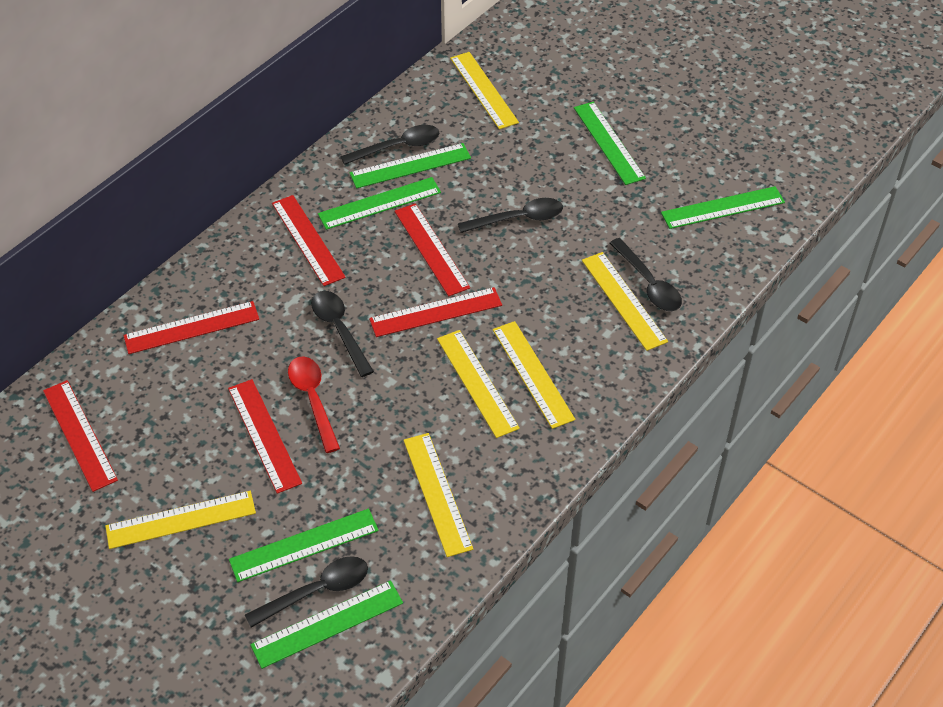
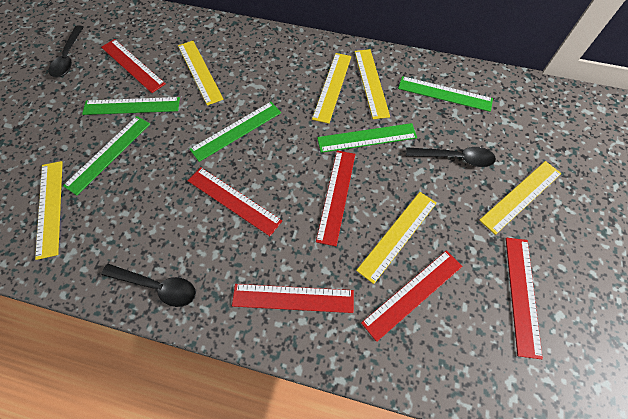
black spoon: [245,556,368,628] [311,291,374,377] [340,125,439,165] [458,198,563,233] [610,238,682,311] = 5 -> [49,25,84,77] [101,264,196,307] [406,147,496,167] = 3
green ruler: [229,509,379,582] [250,580,403,669] [318,177,441,230] [349,143,471,189] [574,102,646,185] [661,186,785,229] = 6 -> [63,116,150,196] [82,97,180,115] [189,102,281,162] [317,123,417,153] [398,76,493,112] = 5
red spoon: [288,356,340,453] = 1 -> none = 0

